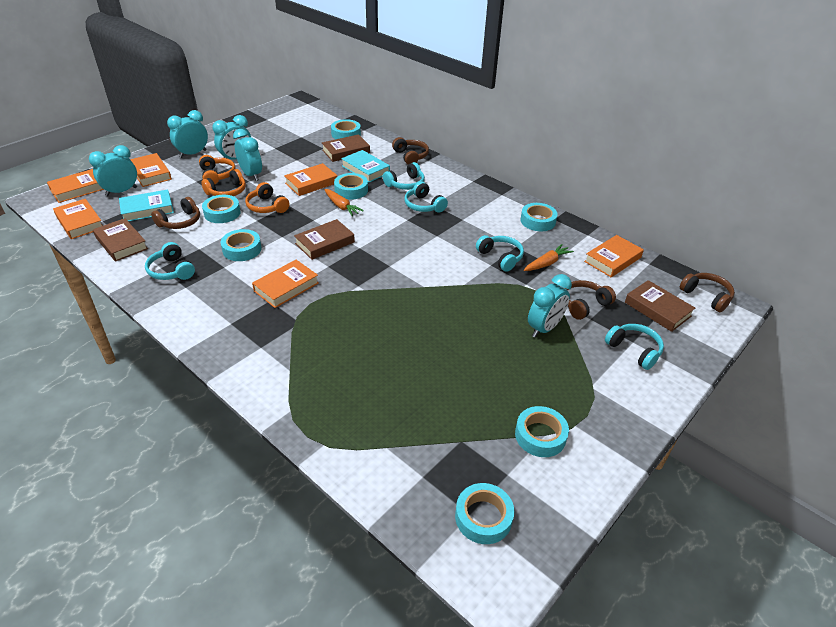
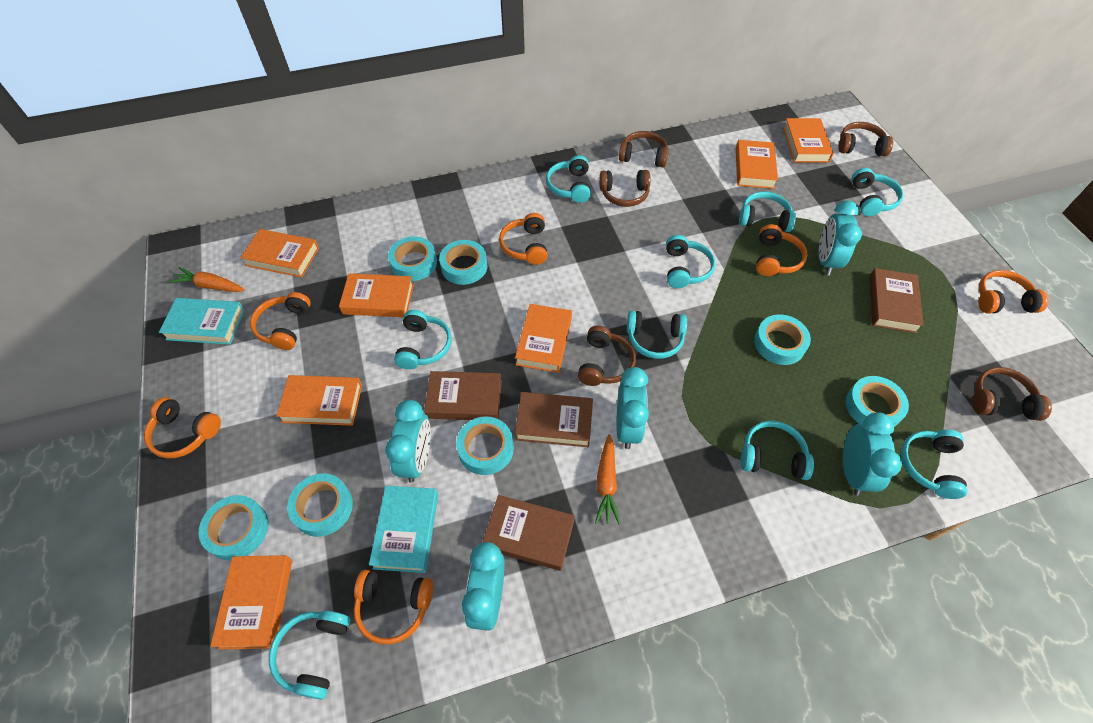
brown headphones: [151,197,200,229] [392,137,429,164] [564,280,616,320] [680,273,735,312] = 4 -> [578,326,636,386] [599,170,651,207] [619,131,669,168] [839,122,893,156] [973,367,1052,421] = 5
orange book: [47,169,104,203] [53,199,102,239] [130,153,172,187] [252,260,319,308] [284,163,337,196] [584,235,644,278] = 6 -> [210,555,292,650] [240,229,319,277] [276,375,362,426] [339,273,414,317] [515,304,572,373] [736,140,778,189] [783,118,834,163] = 7
orange headphones: [199,155,235,184] [201,169,246,196] [245,182,290,213] = 3 -> [144,397,221,459] [250,292,311,350] [354,570,433,644] [499,213,548,265] [756,224,808,276] [978,270,1049,314] = 6
turquoise headphones: [145,242,195,280] [383,162,425,190] [404,181,448,213] [476,235,524,272] [605,324,664,370] = 5 -> [269,611,350,700] [394,310,452,369] [546,155,591,203] [627,310,687,359] [666,235,715,288] [739,191,796,232] [741,421,814,480] [851,168,904,216] [901,430,967,499] = 9

